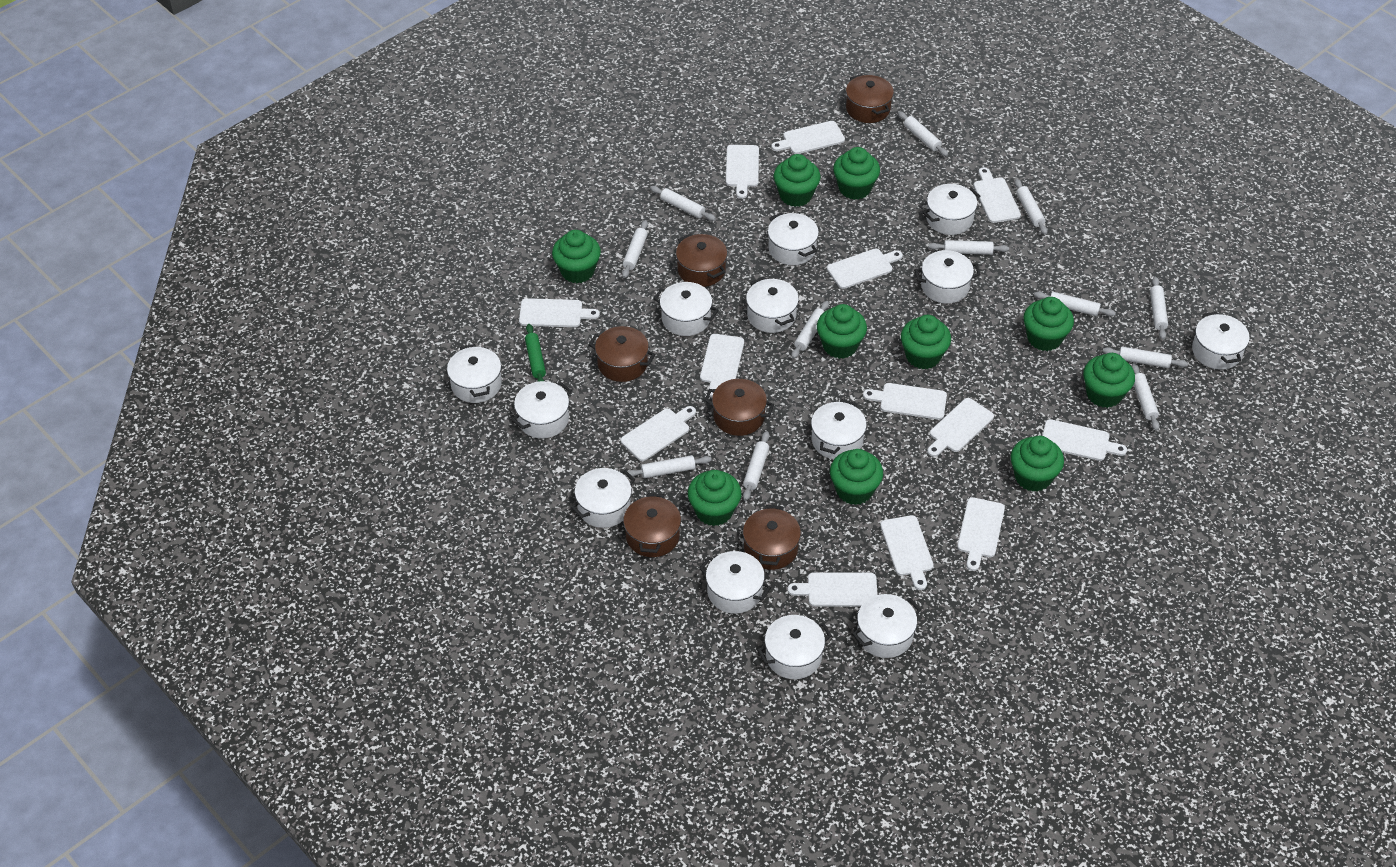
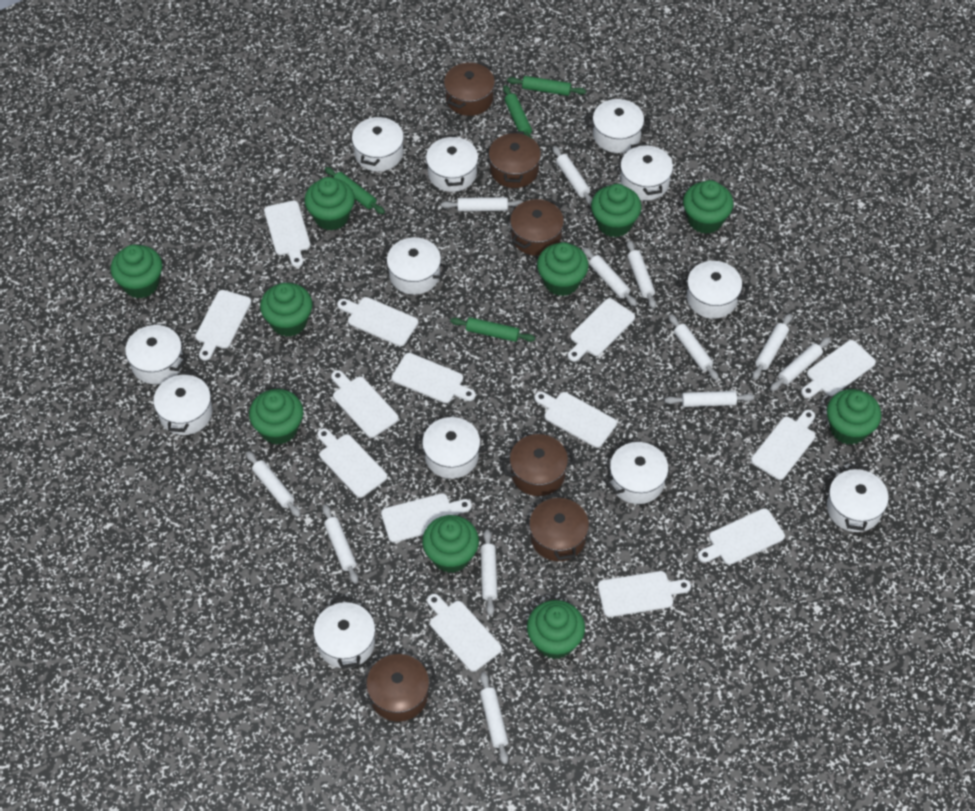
green rolling pin: [525,324,546,382] = 1 -> [325,167,385,214] [450,317,535,342] [503,85,533,139] [507,76,586,96] = 4
white cutting board: [519,298,600,327] [621,406,696,461] [700,334,744,398] [726,145,759,199] [771,121,845,154] [787,572,878,607] [827,248,903,289] [863,383,947,420] [880,515,934,590] [927,398,994,457] [957,497,1005,571] [973,167,1021,223] [1042,419,1127,461] = 13 -> [195,290,251,361] [264,200,310,267] [317,428,387,498] [331,370,399,438] [337,297,418,346] [381,493,472,543] [392,353,476,403] [427,594,502,672] [534,391,617,448] [568,298,635,362] [598,571,691,617] [698,508,785,565] [751,410,816,480] [801,340,876,398] = 14
white pot: [447,344,502,403] [512,381,572,439] [571,468,635,528] [653,282,719,336] [699,551,771,614] [746,277,799,333] [757,615,832,679] [768,212,819,265] [811,399,867,459] [852,594,921,658] [914,250,981,304] [923,184,980,235] [1192,312,1250,370] = 13 -> [121,325,188,384] [153,371,212,435] [313,597,375,669] [352,115,404,172] [380,237,448,295] [415,417,488,479] [426,134,478,192] [586,99,651,153] [605,442,672,504] [620,143,673,201] [679,261,749,319] [827,465,889,532] = 12

